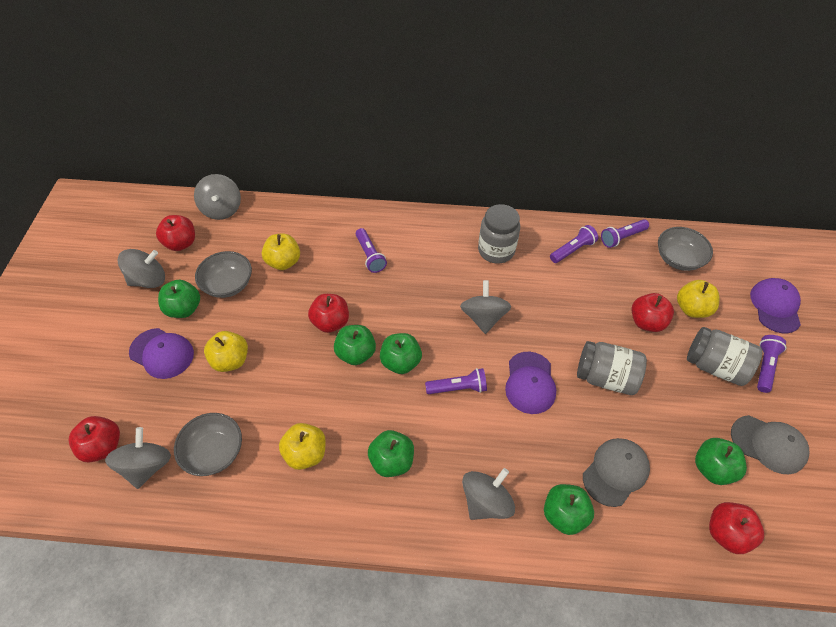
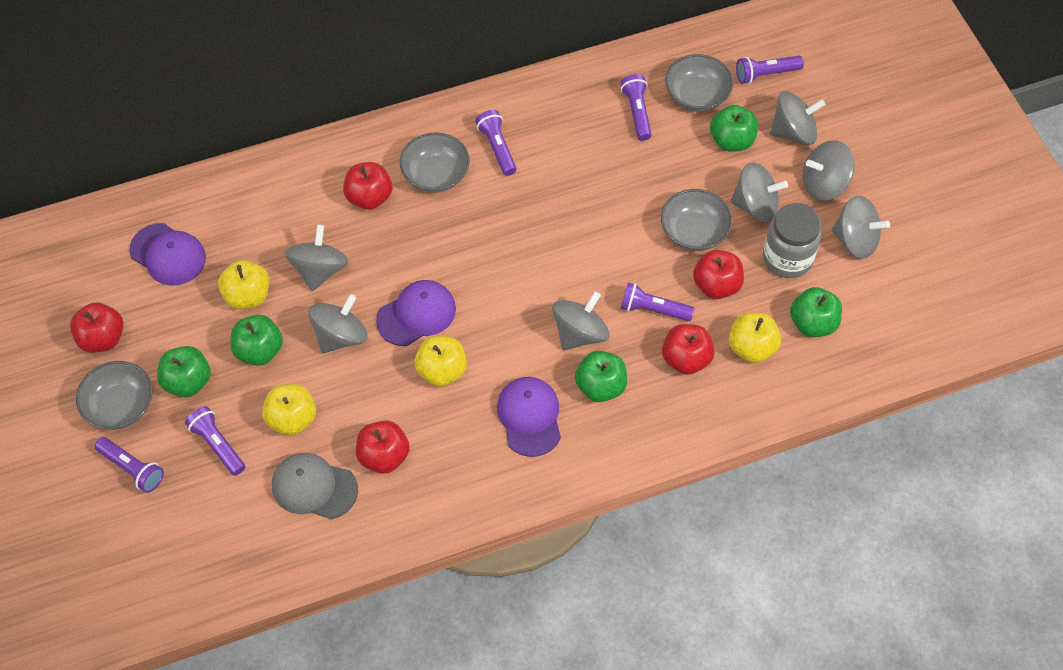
green apple: [158,280,200,318] [334,325,376,365] [368,430,414,477] [380,333,422,374] [544,484,594,535] [695,438,747,485] = 6 -> [157,346,211,397] [230,315,283,366] [575,351,627,402] [710,105,758,152] [790,287,842,337] = 5
grey bowl: [174,413,242,476] [195,251,252,298] [658,227,713,271] = 3 -> [76,361,153,430] [400,132,470,193] [661,189,733,251] [665,54,733,112] = 4
grey cap: [583,438,650,507] [731,415,809,474] = 2 -> [272,453,358,519] = 1
grey jar: [478,204,520,264] [577,341,647,395] [687,327,762,386] = 3 -> [763,203,822,278] = 1
grey spinning top: [105,427,171,489] [118,249,165,288] [194,174,241,220] [460,280,511,334] [462,468,515,520] = 5 -> [284,225,349,291] [308,294,368,353] [552,291,609,350] [731,162,788,223] [770,91,826,145] [803,140,855,201] [832,196,890,259] = 7
purple flashlight: [356,228,387,273] [425,368,487,394] [550,225,598,263] [601,219,649,248] [757,335,787,393] = 5 -> [95,437,164,493] [185,406,245,476] [475,110,517,176] [621,74,652,141] [621,283,695,321] [736,56,804,84] = 6

